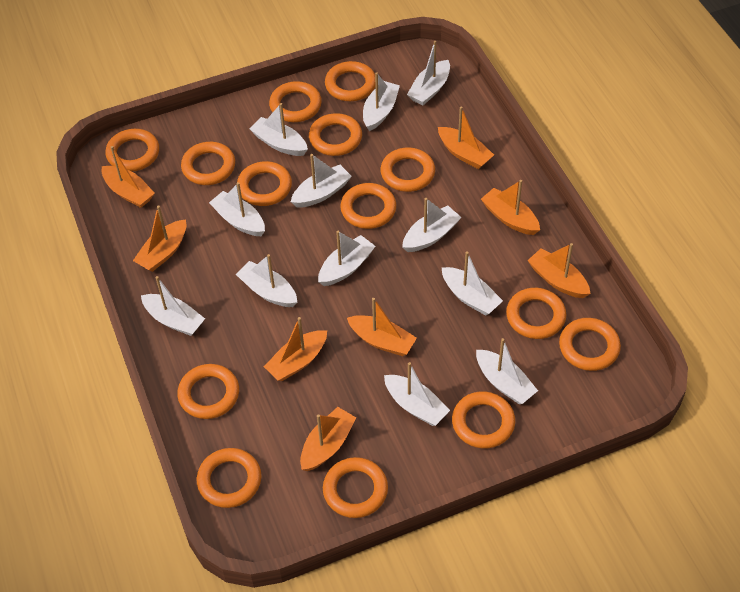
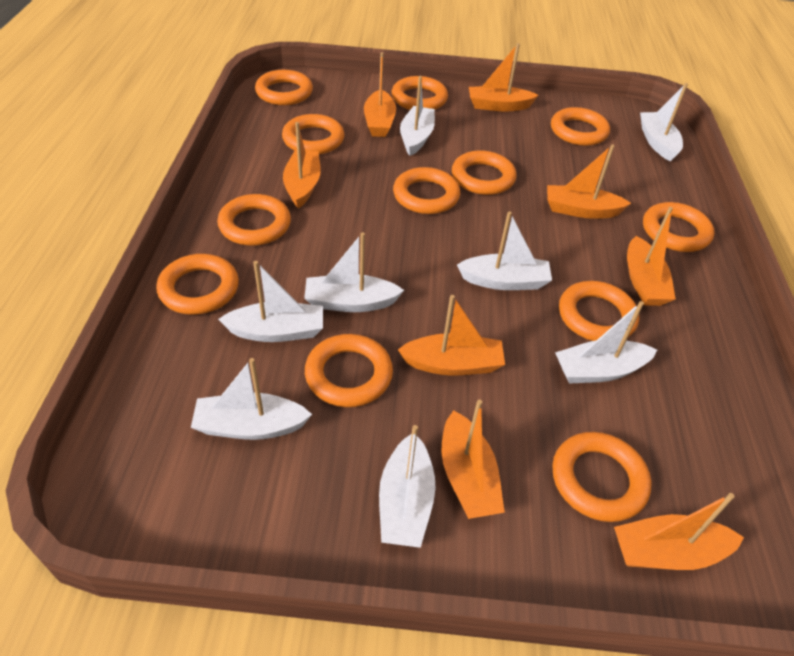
orange ring: [106,129,159,172] [177,364,239,419] [181,142,235,185] [197,448,261,508] [237,161,292,206] [269,81,322,122] [309,113,362,156] [323,457,388,518] [325,61,375,101] [340,183,396,229] [381,148,435,192] [452,391,515,449] [506,288,566,339] [559,318,621,371] = 14 -> [156,254,239,315] [217,194,291,246] [255,70,313,105] [282,114,345,154] [305,334,393,407] [392,76,448,110] [393,167,460,214] [452,150,516,195] [551,107,610,146] [552,432,652,522] [559,281,639,341] [643,202,714,252] = 12
white boat: [141,276,205,336] [209,182,265,236] [236,254,297,307] [250,103,308,156] [291,154,352,208] [318,231,376,286] [363,72,400,131] [384,362,450,426] [402,198,462,252] [407,41,450,105] [442,251,503,316] [476,338,538,404] = 12 -> [191,358,312,440] [218,261,323,342] [304,232,404,312] [379,425,436,548] [400,76,435,156] [457,211,552,290] [555,301,657,384] [640,83,688,161] = 8

